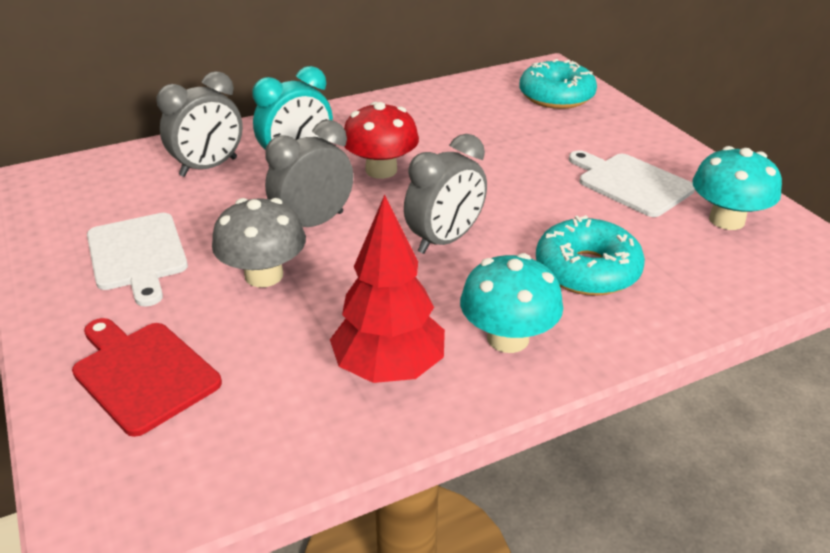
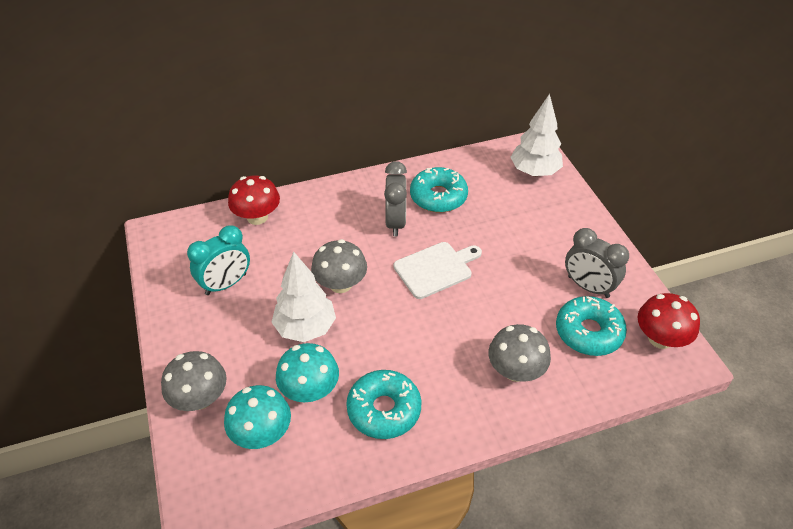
grey clock: [156,71,243,177] [265,120,353,227] [404,134,487,254] = 3 -> [384,161,407,237] [565,228,629,298] = 2
grey mushroom: [212,198,306,287] = 1 -> [161,351,227,411] [311,239,367,293] [488,324,551,382] = 3
red cutting board: [72,318,222,437] = 1 -> none = 0
red mushroom: [344,102,419,179] = 1 -> [228,176,280,225] [638,293,700,349] = 2
red tree: [330,195,445,383] = 1 -> none = 0
turquoise donut: [519,59,597,109] [536,215,645,296] = 2 -> [346,370,421,439] [410,167,468,213] [556,296,627,356] = 3
white cutting board: [87,213,188,307] [569,150,695,217] = 2 -> [394,242,482,299] = 1
white tree: none = 0 -> [271,252,336,342] [510,94,563,176] = 2

